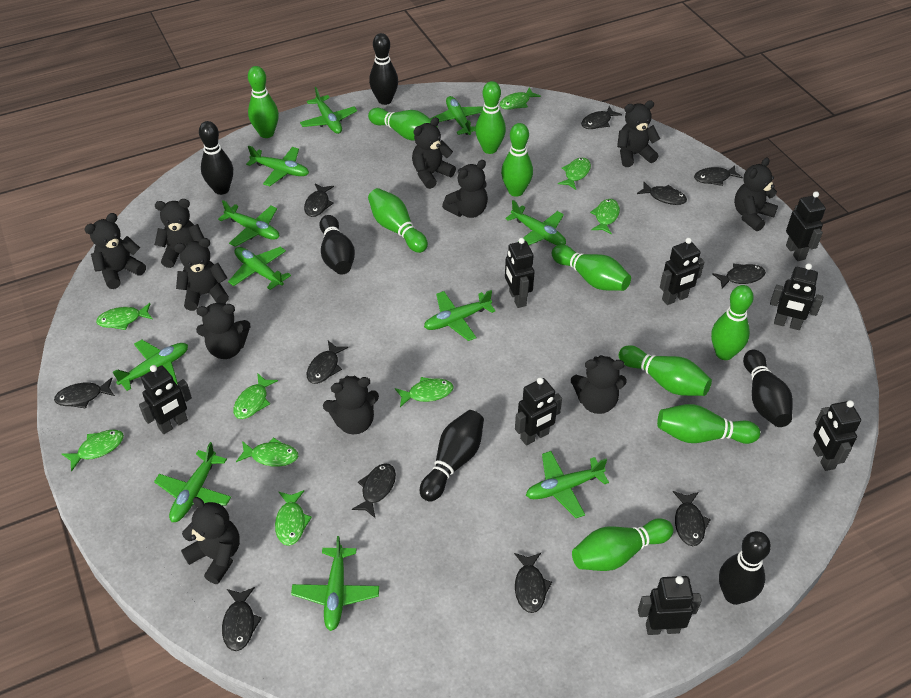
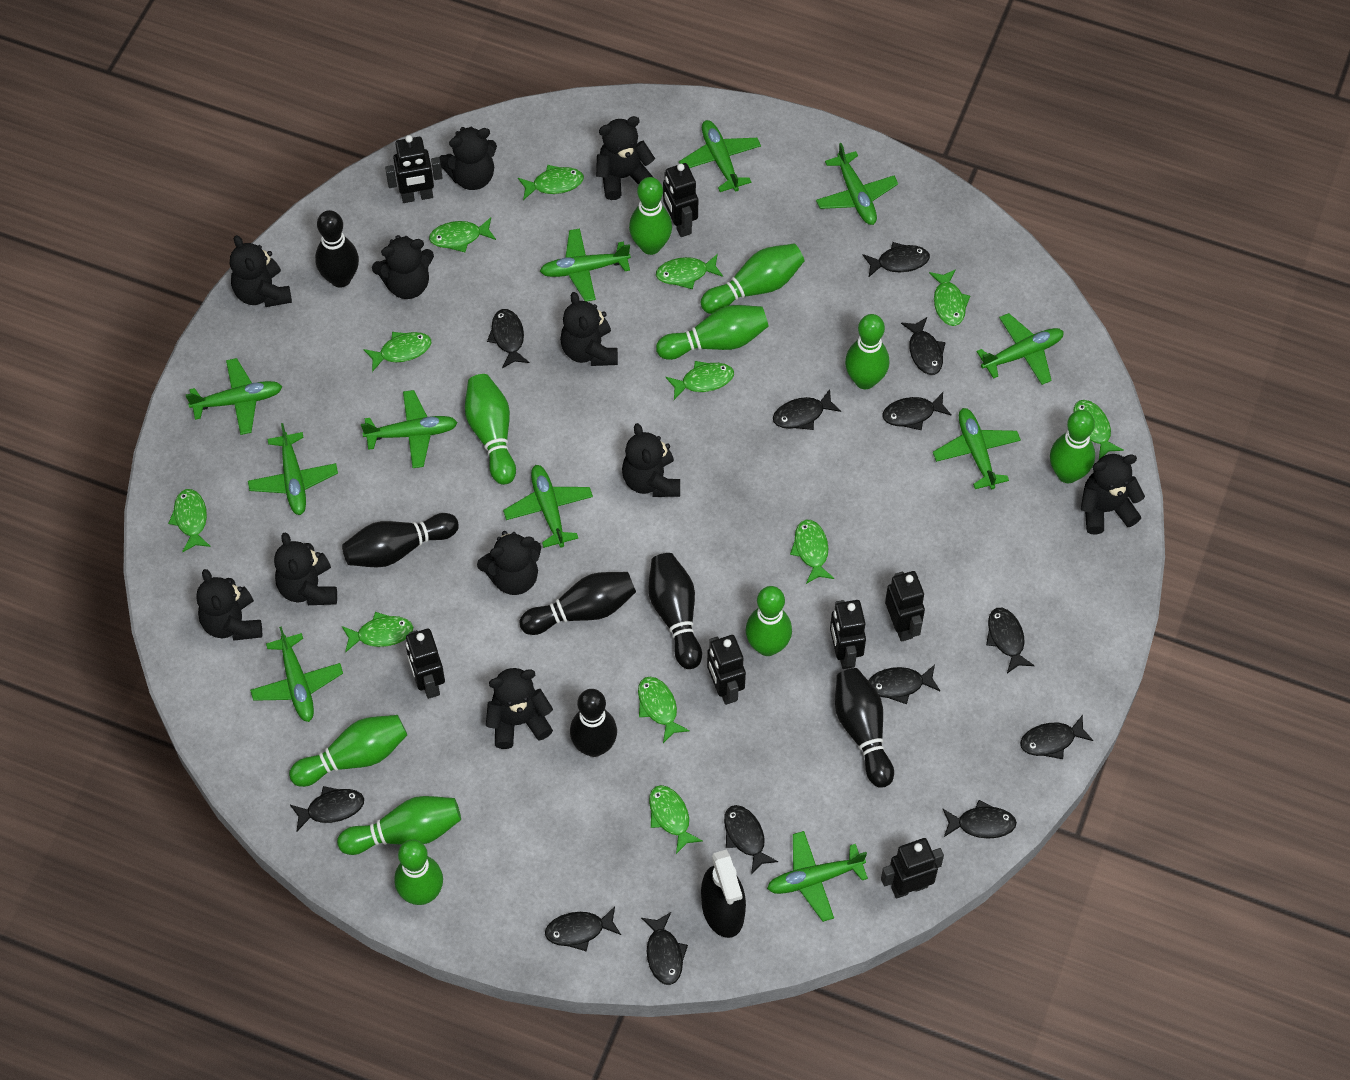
black fish: [54,378,115,409] [222,587,262,651] [304,184,334,217] [307,341,348,384] [352,463,396,518] [514,553,552,613] [581,106,622,129] [637,182,687,205] [673,491,711,546] [694,165,743,186] [712,263,766,289] = 11 -> [290,786,364,832] [487,309,529,368] [545,906,621,951] [641,912,688,985] [724,805,778,875] [773,389,841,430] [862,242,930,278] [869,665,940,704] [882,392,952,430] [901,317,946,375] [943,800,1017,839] [986,608,1035,673] [1020,715,1094,759] = 13
black robot: [139,365,192,434] [505,238,534,308] [515,377,562,445] [638,576,702,635] [660,238,704,305] [770,263,823,330] [786,191,826,261] [813,400,861,471] = 8 -> [385,135,443,203] [406,629,445,699] [663,163,698,237] [707,635,746,705] [830,600,866,669] [881,838,944,899] [885,571,925,642] = 7
black spray bottle: none = 0 -> [701,849,746,938] = 1
green fish: [62,430,124,472] [96,303,153,330] [233,373,278,419] [236,437,298,467] [275,490,312,546] [395,377,453,407] [500,87,541,110] [558,158,591,190] [590,199,620,235] = 9 -> [168,489,211,553] [342,612,413,653] [363,332,431,372] [429,217,496,252] [518,165,584,200] [638,676,690,743] [649,785,703,854] [656,254,723,289] [665,361,734,400] [790,520,834,584] [929,269,970,326] [1073,400,1124,459] = 12

